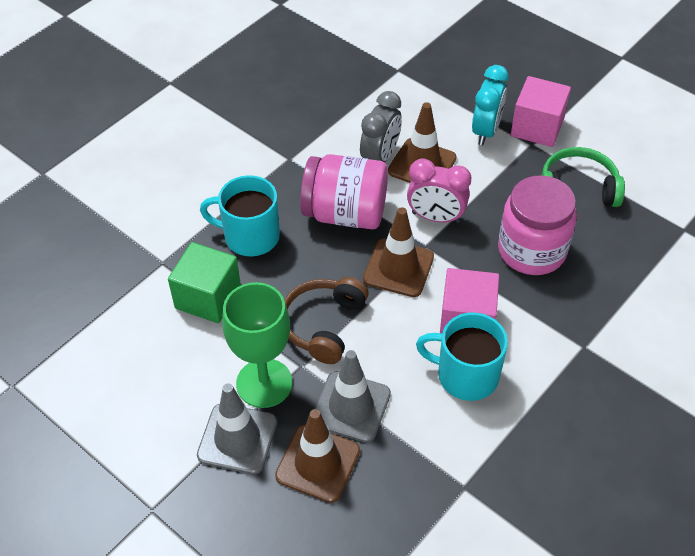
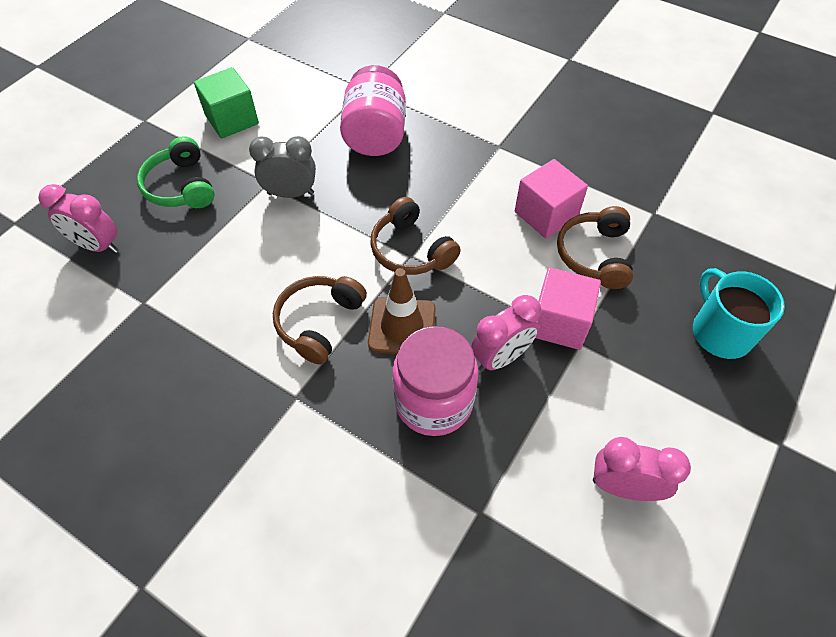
brown headphones: [284,277,368,364] = 1 -> [273,276,367,364] [370,197,461,275] [557,206,633,289] = 3
brown traffic cone: [275,409,360,503] [363,207,434,297] [388,102,457,183] = 3 -> [368,268,436,354] = 1
green goblet: [222,282,292,408] = 1 -> none = 0
grey traffic cone: [197,384,277,474] [315,350,391,442] = 2 -> none = 0
pink clock: [407,158,471,223] = 1 -> [38,184,119,253] [471,295,541,372] [593,437,691,501] = 3
turquoise clock: [472,65,509,145] = 1 -> none = 0
turquoise mug: [200,175,280,256] [416,313,508,401] = 2 -> [693,268,785,359] = 1

